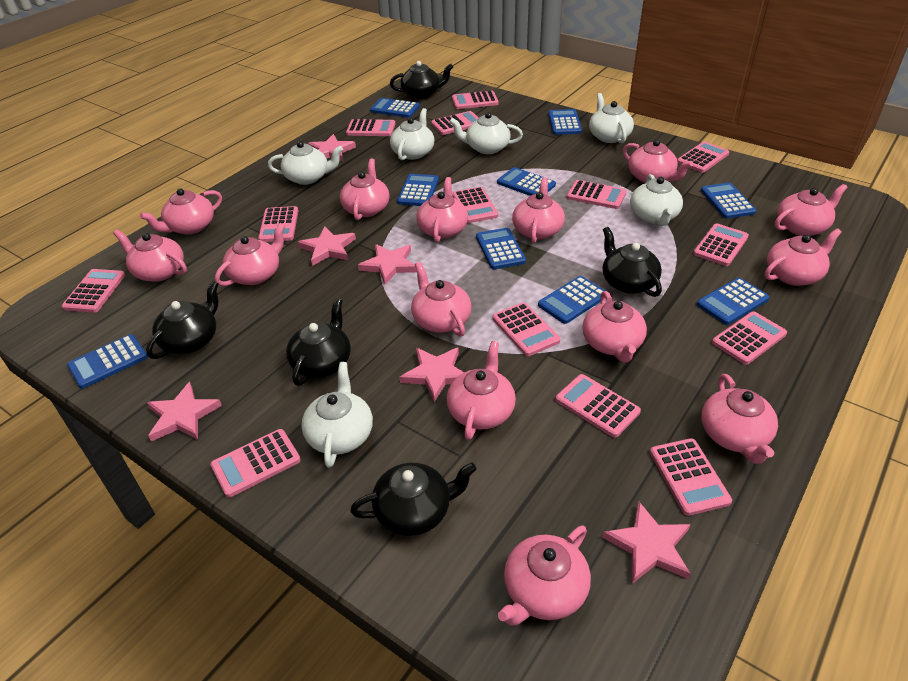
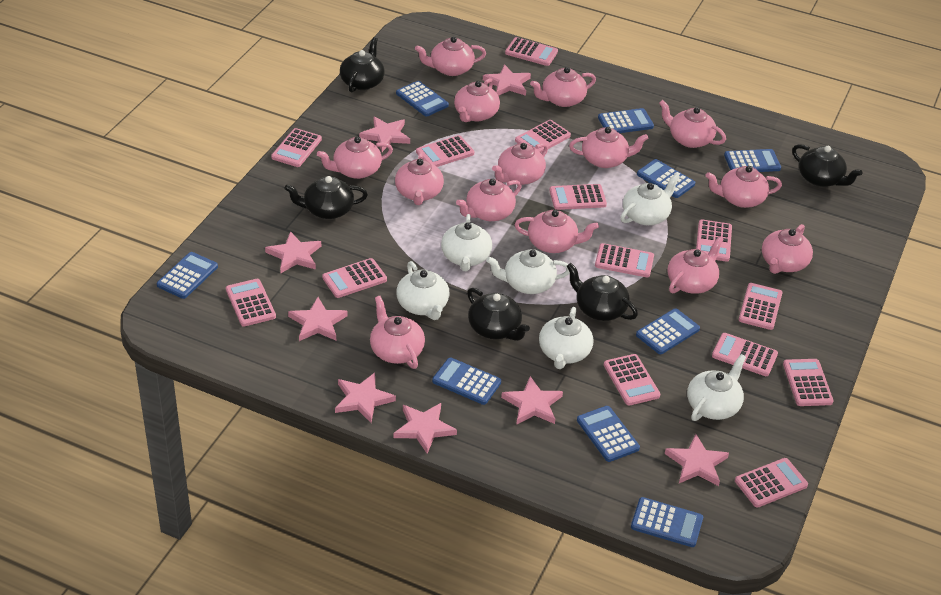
pink star: [147,382,222,442] [298,227,356,266] [308,134,356,162] [358,244,417,285] [399,348,464,402] [602,502,691,584] = 6 -> [265,231,321,273] [288,297,348,341] [335,373,396,423] [359,116,410,152] [393,403,457,454] [483,64,531,96] [501,376,563,425] [664,434,729,486] = 8

